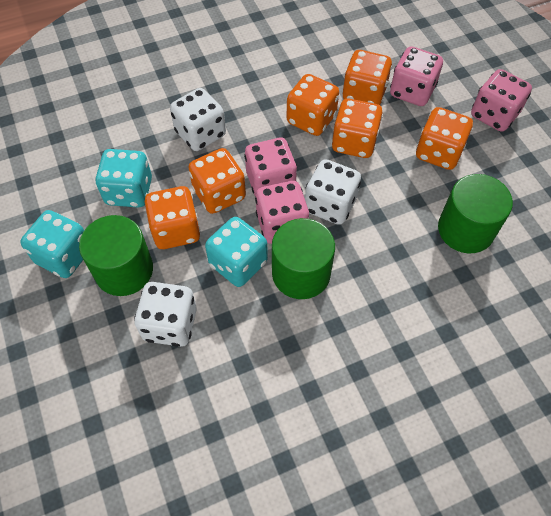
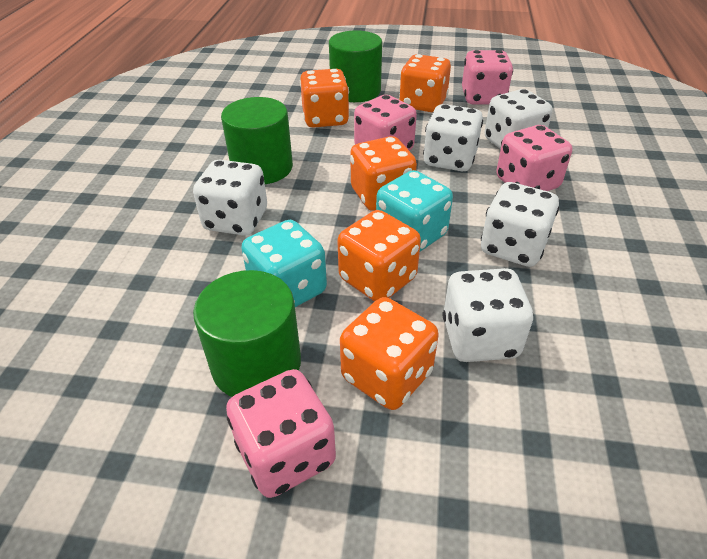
orange dice: [145,186,200,249] [188,148,246,214] [286,74,339,136] [332,98,383,158] [342,50,392,105] [416,107,473,170] = 6 -> [300,69,349,128] [337,210,421,301] [340,297,439,410] [350,136,417,210] [399,54,451,112] = 5
turquoise dice: [20,210,84,278] [95,149,152,208] [205,217,268,287] = 3 -> [241,220,327,307] [376,170,453,252] = 2
white dice: [134,282,197,347] [170,88,226,151] [305,159,361,225] = 3 -> [193,160,267,236] [423,104,483,171] [443,268,533,362] [481,182,559,267] [485,89,553,149] = 5

